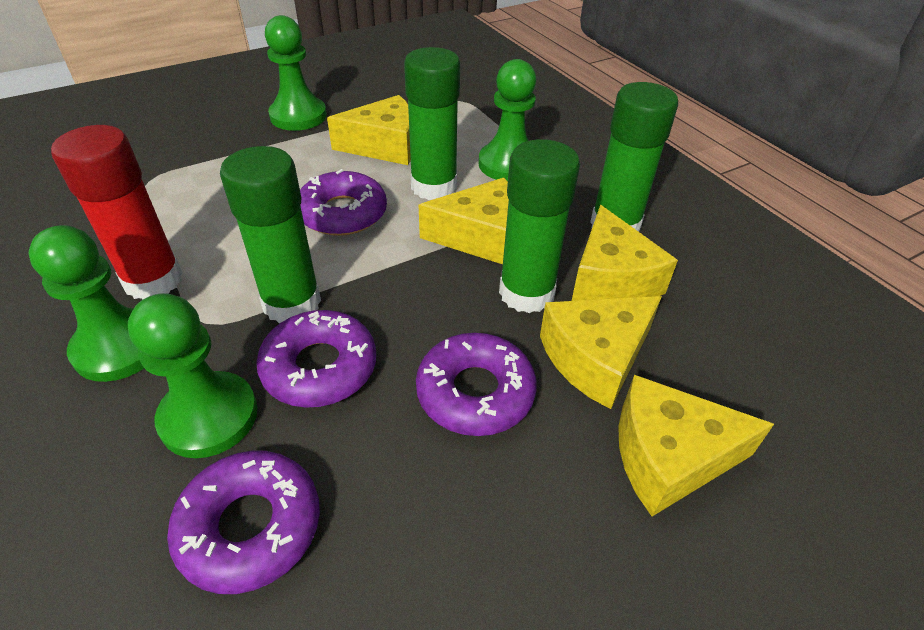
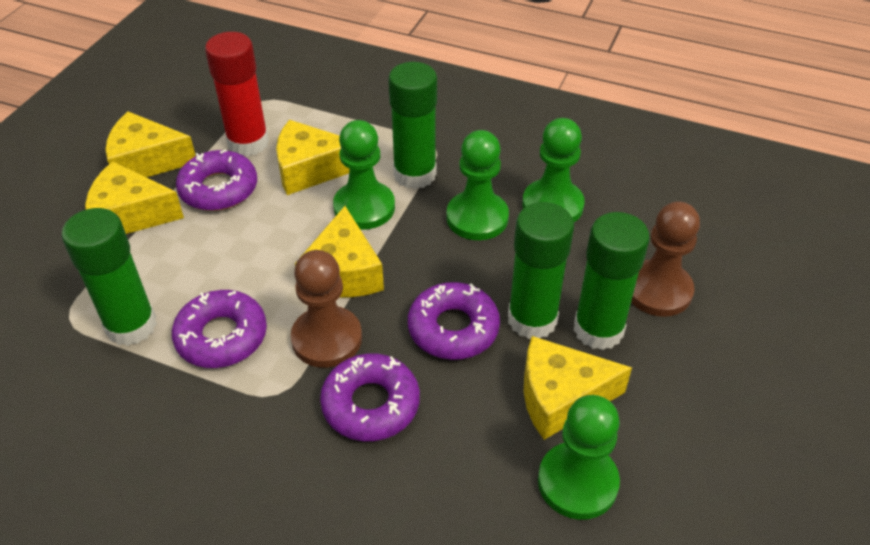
brown pawn: none = 0 -> [291,250,362,368] [631,201,700,317] = 2

